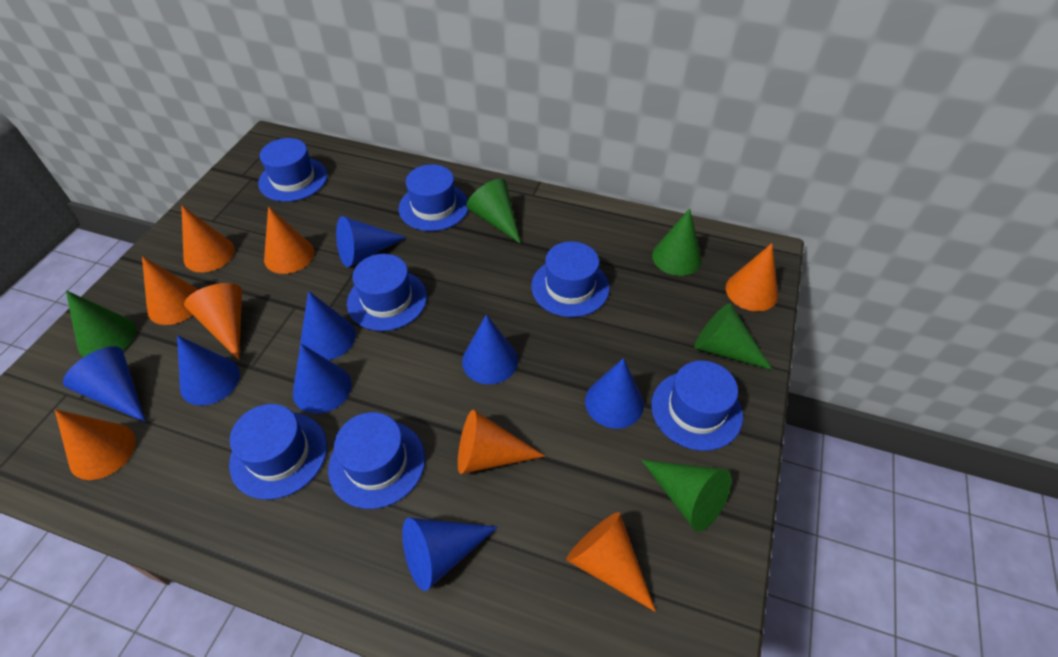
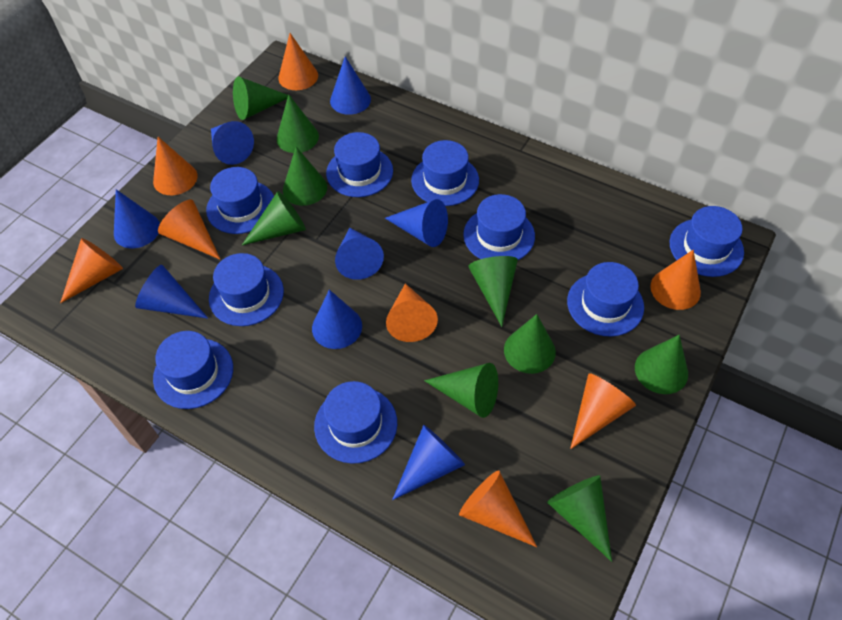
blue hat: [229,404,327,500] [258,138,327,202] [328,412,425,509] [347,254,427,331] [399,164,468,231] [531,241,610,317] [651,360,743,451] = 7 -> [153,331,233,409] [206,167,274,234] [209,253,284,326] [314,381,397,464] [326,132,393,197] [411,140,479,206] [463,194,535,260] [567,262,644,337] [670,206,744,277] = 9
green cone: [66,290,136,357] [466,179,521,244] [641,460,731,532] [652,208,702,276] [694,303,773,370] = 5 -> [233,76,292,120] [242,191,306,245] [276,94,319,153] [283,147,327,206] [424,363,498,418] [468,256,518,327] [504,314,556,374] [547,475,612,562] [635,335,688,394] = 9

